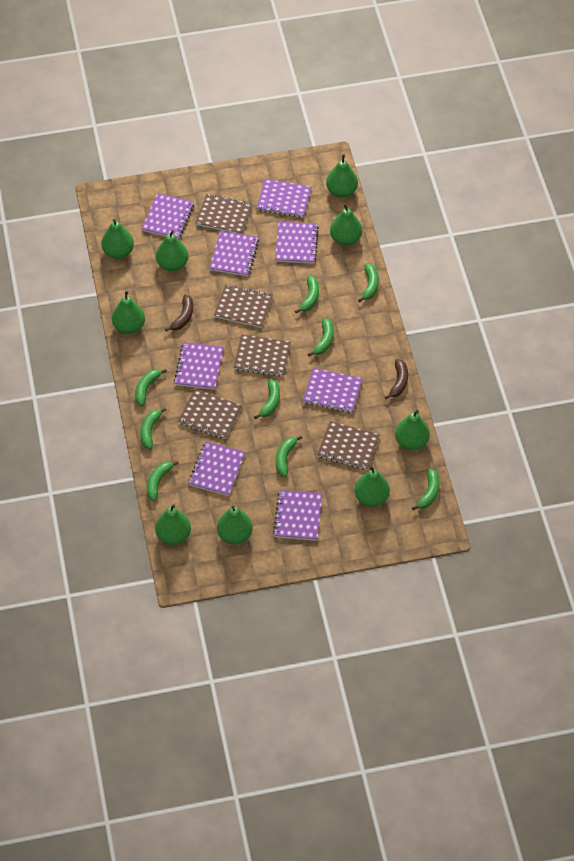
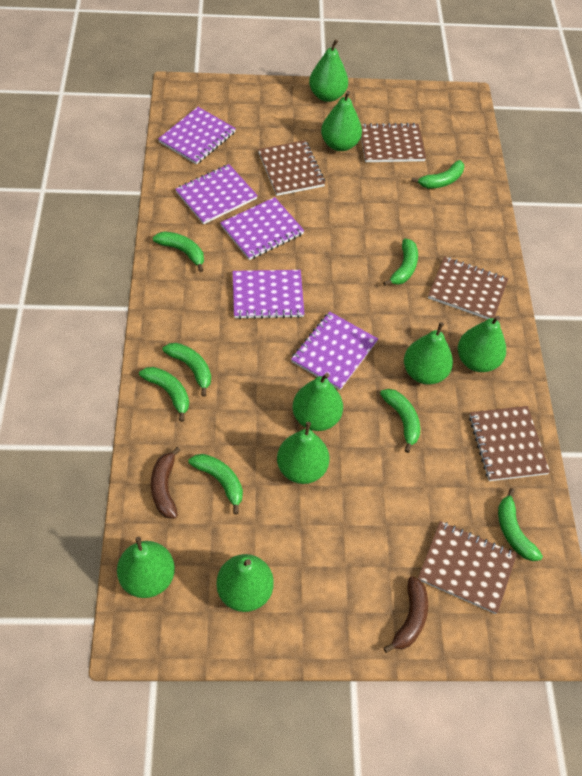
green banana: [135,369,167,406] [140,408,166,449] [147,461,179,501] [254,379,280,419] [276,436,302,477] [295,276,319,313] [308,318,334,356] [358,264,379,302] [412,469,440,510] = 9 -> [139,367,189,422] [153,231,204,272] [163,343,211,397] [189,454,243,514] [380,389,420,453] [383,238,418,286] [411,160,464,189] [498,488,543,561] = 8
green pear: [101,219,134,259] [112,291,145,334] [155,504,191,545] [156,230,188,271] [217,506,253,545] [326,154,358,198] [330,203,362,246] [355,466,390,507] [395,410,430,451] = 9 -> [117,537,175,598] [216,554,274,612] [277,422,329,484] [293,373,343,431] [309,39,348,102] [321,91,362,151] [404,322,453,385] [458,316,506,372] = 8
purple notebook: [142,193,194,239] [174,342,224,390] [188,441,246,496] [209,231,259,276] [257,179,311,218] [273,490,322,541] [275,222,319,264] [303,368,363,413] = 8 -> [158,107,236,165] [175,164,258,224] [220,197,304,260] [233,270,304,319] [291,312,378,390] = 5

